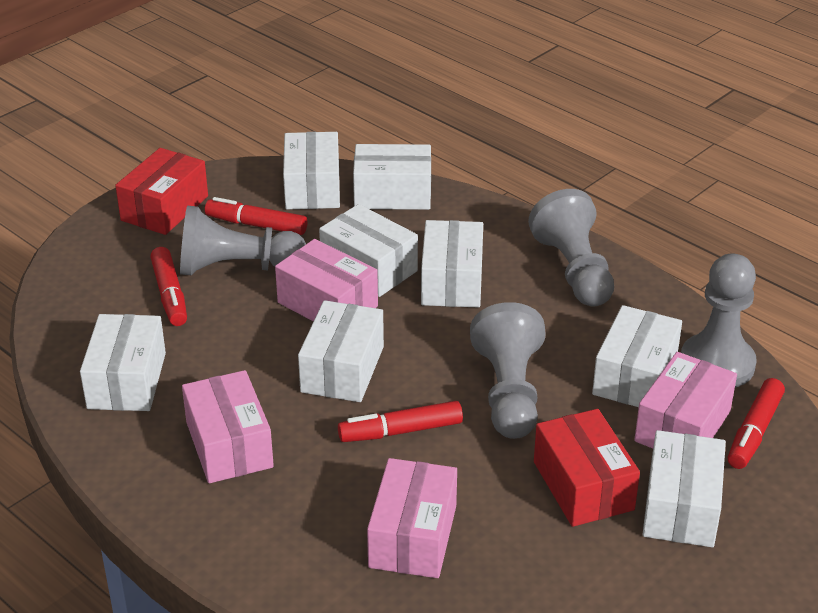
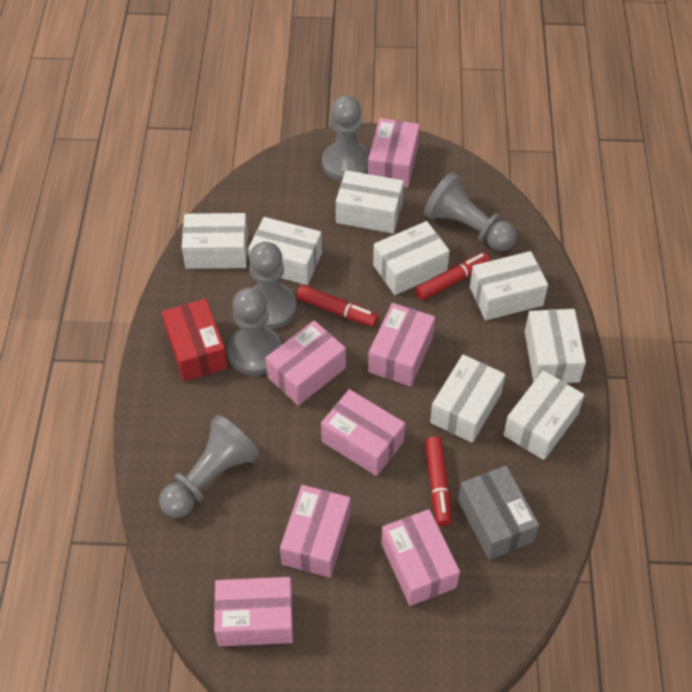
grey box: none = 0 -> [458,466,539,560] = 1
grey pawn: [180,205,306,275] [470,302,546,439] [528,189,614,306] [681,253,757,387] = 4 -> [159,415,260,518] [227,287,282,376] [249,242,297,329] [322,95,370,182] [424,172,517,251] = 5
pink box: [182,370,274,483] [275,239,378,322] [367,458,457,578] [634,352,737,449] = 4 -> [214,577,293,646] [266,320,346,406] [280,485,350,578] [321,389,405,476] [368,118,420,188] [368,303,435,387] [381,509,460,606] = 7
red box: [115,148,208,235] [534,409,640,527] = 2 -> [162,299,228,381] = 1
red marker: [150,247,187,326] [205,197,307,235] [338,401,463,442] [728,378,785,469] = 4 -> [297,285,378,327] [415,253,490,300] [425,436,452,526] = 3

